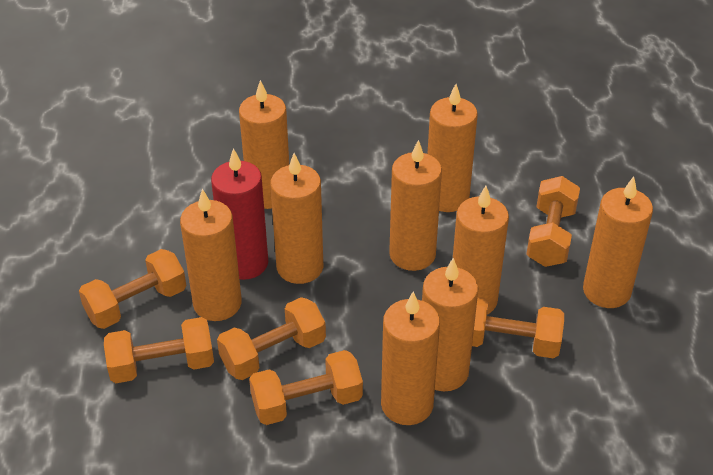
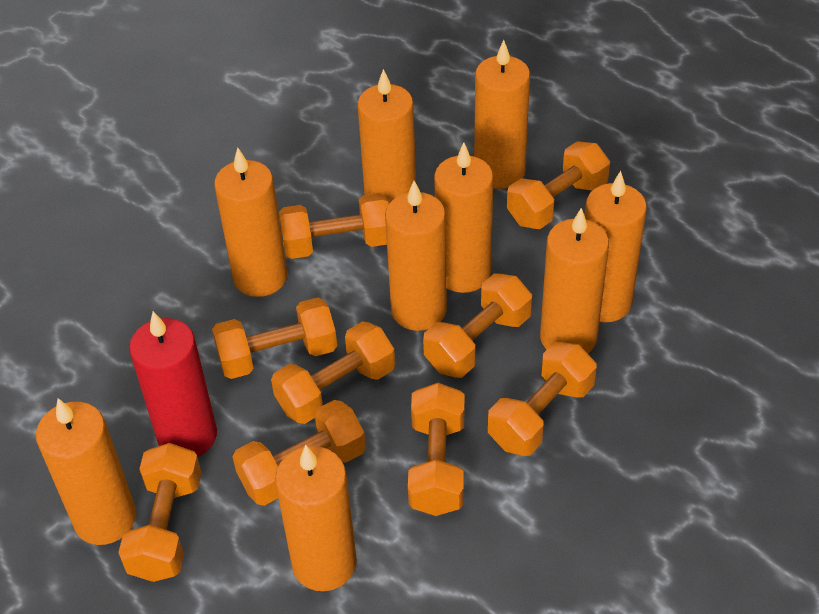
orange dumbbell: [79,249,186,329] [104,317,214,383] [217,297,326,380] [249,350,363,425] [472,297,564,359] [526,176,580,267] = 6 -> [118,443,202,582] [212,297,337,379] [233,400,366,506] [271,321,395,424] [279,193,389,259] [408,383,464,516] [423,273,532,378] [488,342,597,456] [507,141,610,229] = 9

